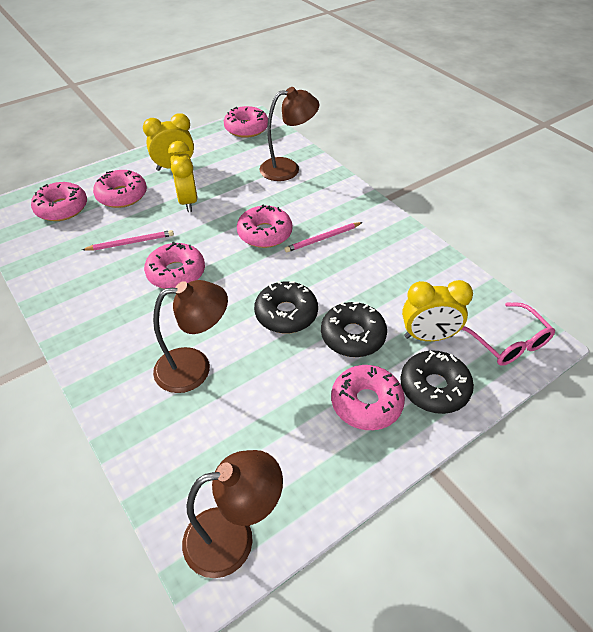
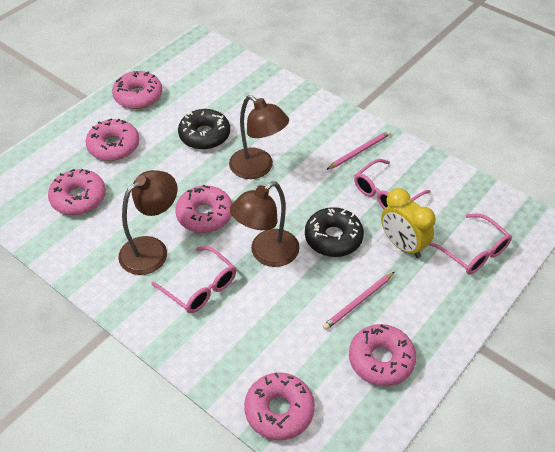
black donut: [254,281,318,334] [321,302,387,357] [400,350,474,414] = 3 -> [178,109,230,150] [305,207,364,257] = 2
pink glasses: [461,303,555,366] = 1 -> [151,246,236,313] [354,159,430,209] [429,214,512,274] = 3
yellow clock: [143,113,194,171] [168,141,198,212] [402,280,473,341] = 3 -> [381,188,436,258] = 1

